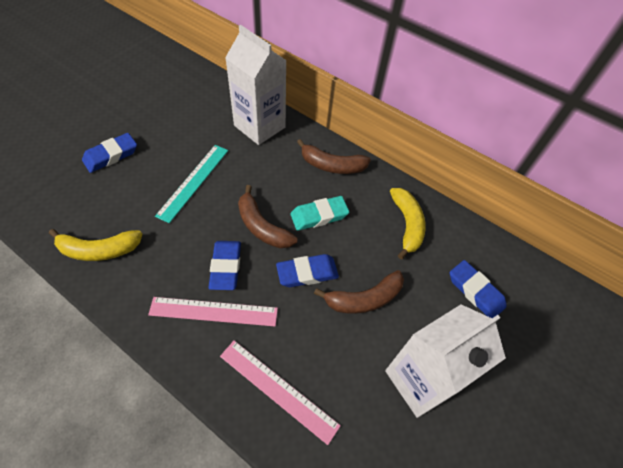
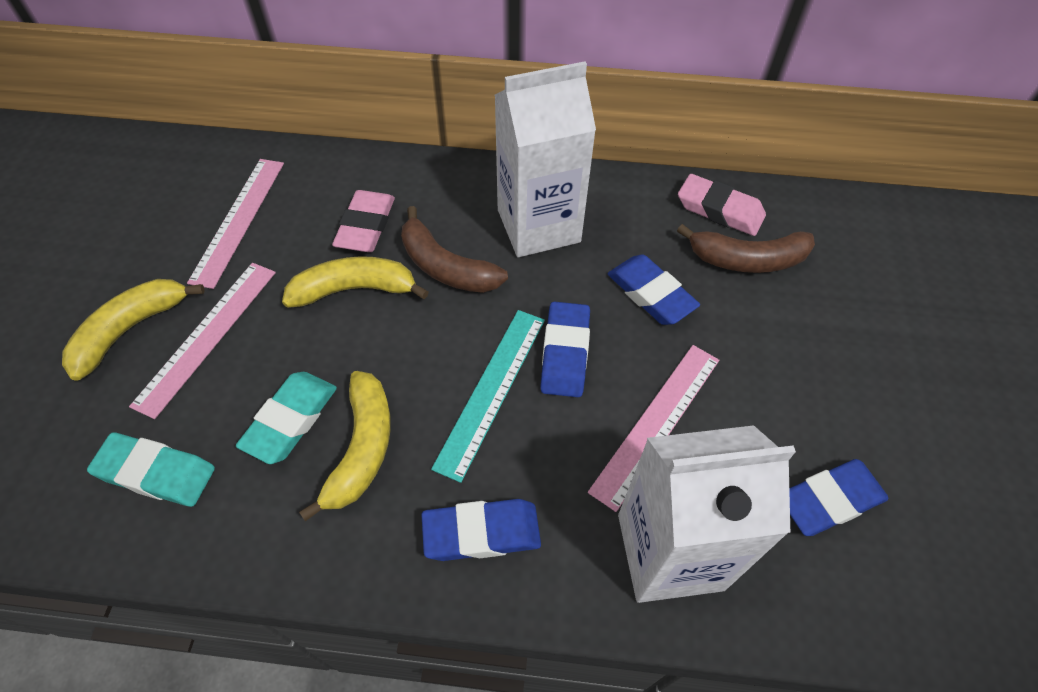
brown banana: [238,185,297,248] [297,139,371,174] [314,270,404,314] = 3 -> [401,206,508,293] [677,224,815,273] = 2
pink eraser: none = 0 -> [332,190,395,252] [678,174,766,236] = 2
pink ruler: [148,297,278,326] [220,341,341,445] = 2 -> [129,263,276,419] [187,159,284,289] [588,345,719,512] = 3
turquoise eraser: [290,196,349,231] = 1 -> [87,432,215,507] [236,372,337,464] = 2
yellow banana: [49,229,142,261] [390,188,426,259] = 2 -> [62,279,205,381] [282,256,429,308] [299,371,391,521] = 3

